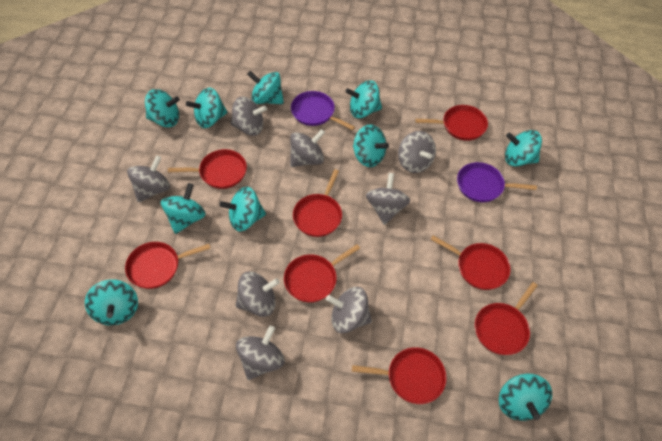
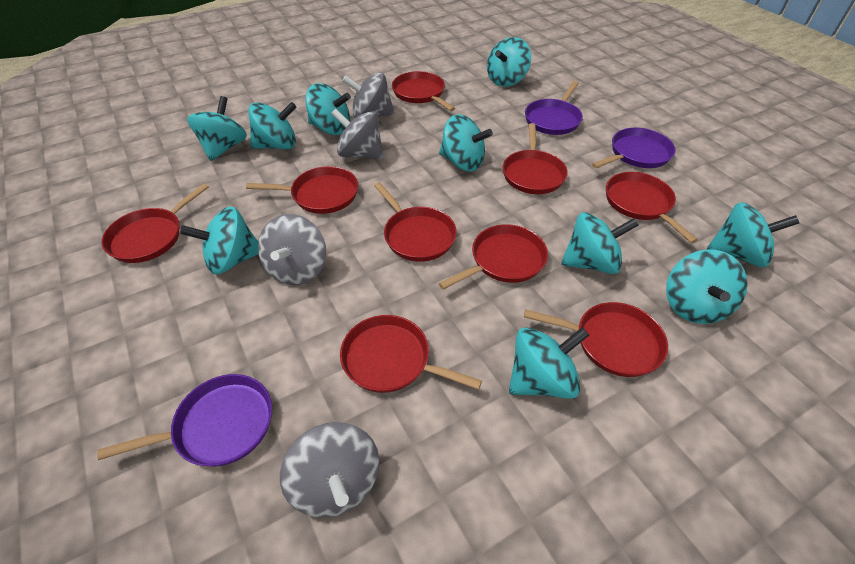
grey spinning top: [127,155,170,202] [230,96,267,136] [235,271,280,317] [236,326,285,380] [290,129,325,167] [326,287,372,333] [366,173,410,225] [398,131,436,173] = 8 -> [258,214,326,285] [280,422,379,518] [331,108,384,159] [342,72,395,118] = 4
purple pan: [291,91,355,130] [457,162,537,202] = 2 -> [97,374,272,467] [525,81,583,135] [592,128,676,168] = 3
red pan: [125,242,211,289] [168,149,247,189] [284,244,360,303] [293,169,342,237] [352,347,447,404] [415,105,488,141] [430,236,511,290] [475,282,538,355] = 8 -> [102,183,209,263] [246,166,358,214] [340,315,482,393] [374,182,457,262] [392,71,455,111] [438,224,548,290] [503,123,568,194] [524,302,668,377] [606,172,698,243] = 9

